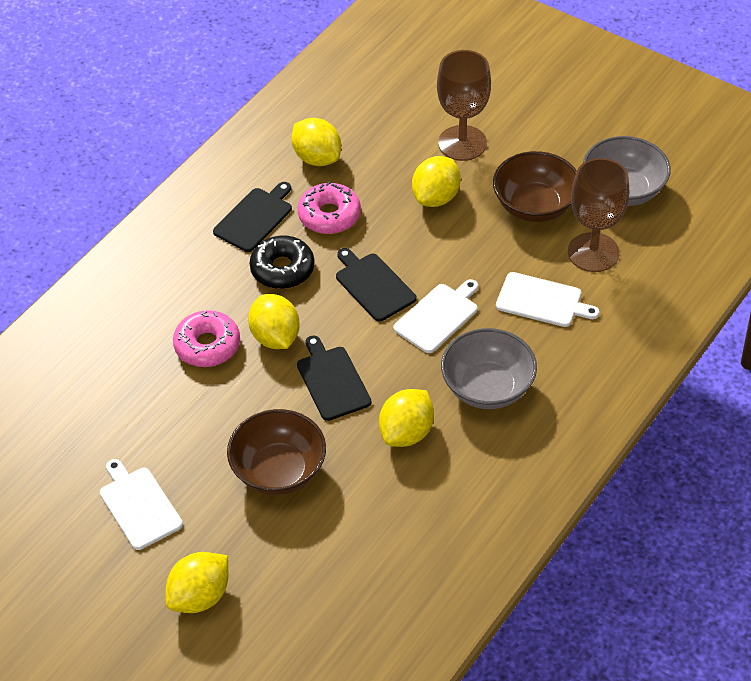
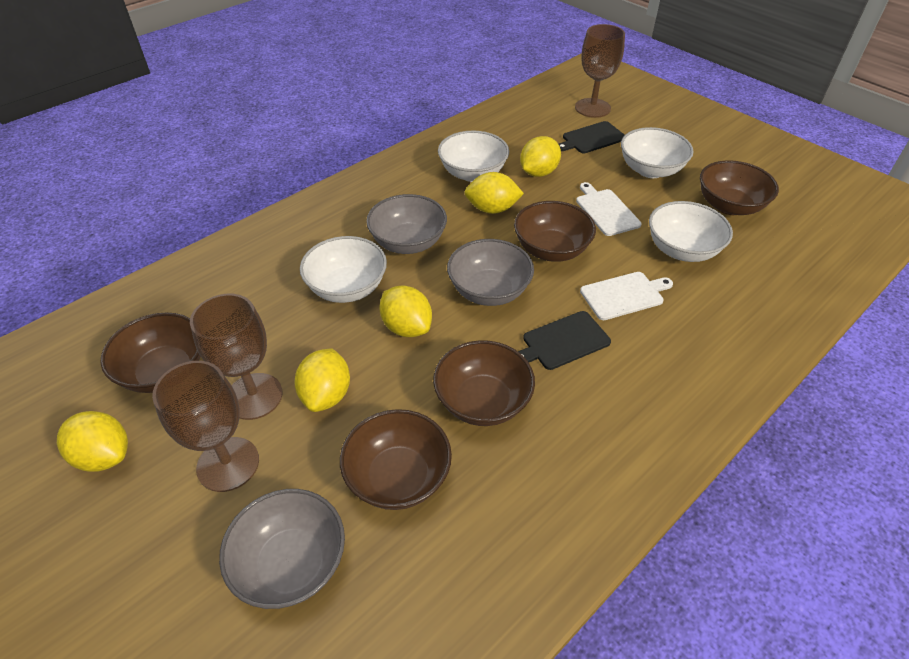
black cutting board: [213,182,292,252] [297,335,372,421] [336,248,417,322] = 3 -> [518,311,611,370] [559,121,625,153] = 2
black donut: [250,236,315,289] = 1 -> none = 0
brown bowl: [227,409,326,495] [493,151,577,222] = 2 -> [100,312,200,393] [340,409,452,510] [433,340,535,426] [514,201,596,262] [700,160,779,215] = 5
brown goblet: [437,50,491,161] [568,158,629,272] = 2 -> [152,361,259,492] [190,294,283,420] [575,24,625,118] = 3
grey bowl: [441,328,537,409] [583,136,671,206] = 2 -> [219,489,345,609] [366,194,447,254] [447,239,534,306] = 3
pink donut: [173,310,240,367] [298,182,361,234] = 2 -> none = 0
white bowl: none = 0 -> [300,236,387,303] [438,131,509,182] [621,127,694,178] [649,201,733,262] = 4
white cutting board: [100,459,183,550] [393,279,478,353] [496,272,600,327] = 3 -> [576,182,642,236] [580,272,673,320] = 2

